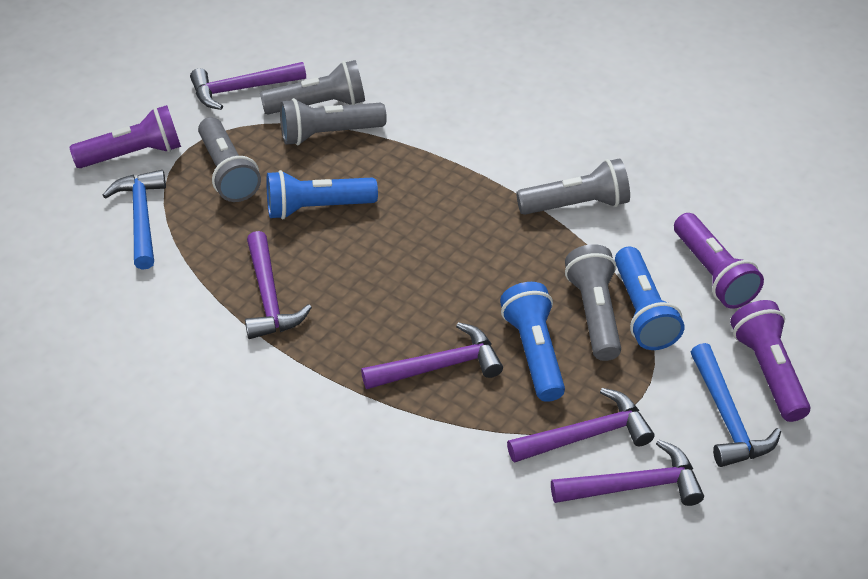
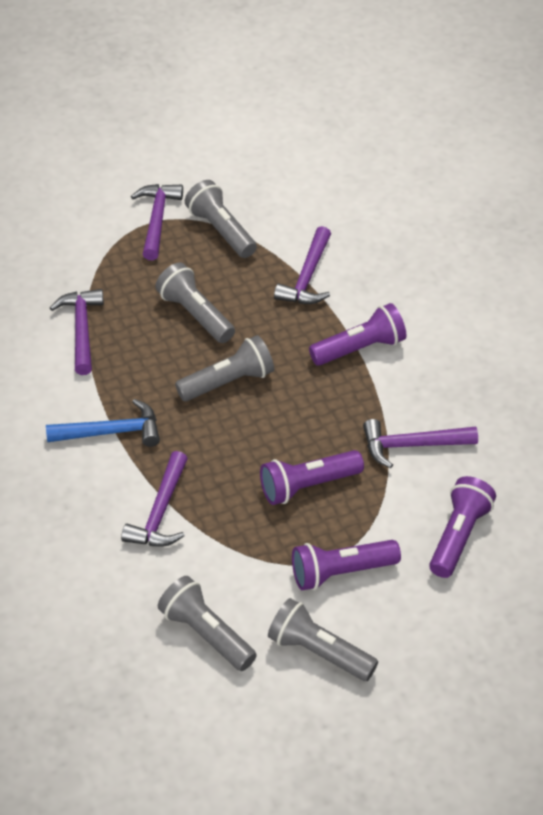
blue flashlight: [266,170,378,219] [500,282,565,402] [615,247,684,350] = 3 -> none = 0
blue hammer: [102,170,166,270] [691,343,781,467] = 2 -> [46,399,160,447] = 1
purple flashlight: [69,105,181,168] [674,213,764,309] [730,300,811,422] = 3 -> [260,450,364,505] [292,540,401,590] [309,303,407,366] [429,476,496,578] = 4

